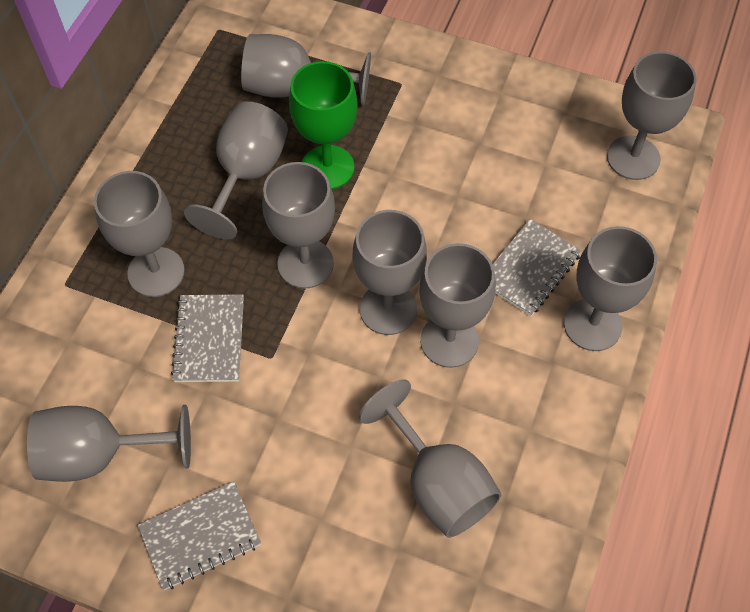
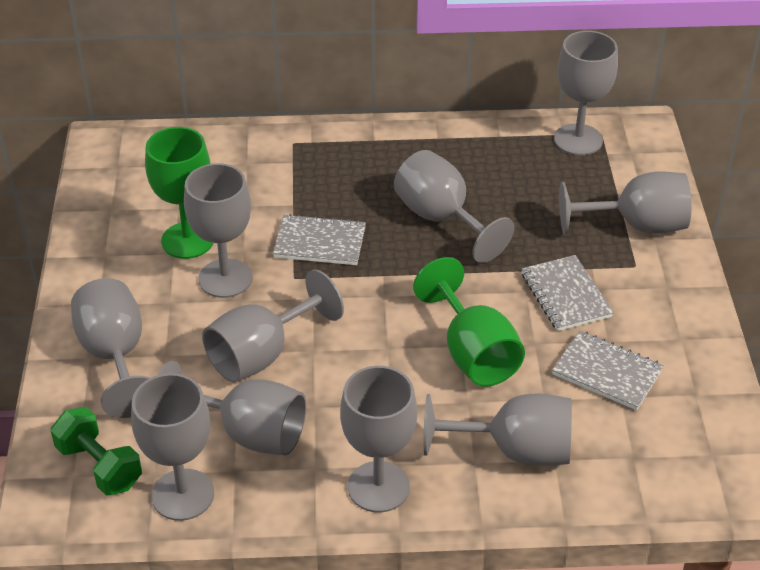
green dumbbell: none = 0 -> [51,407,142,496] = 1
green goblet: [289,61,358,189] = 1 -> [145,127,213,259] [413,257,525,387] = 2

